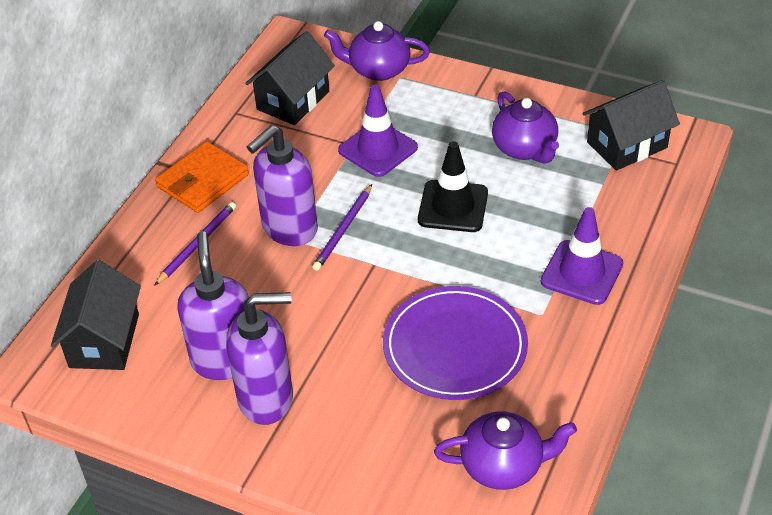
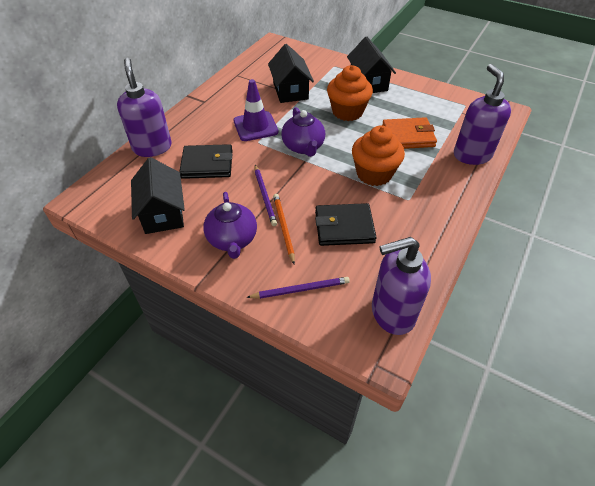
black traffic cone: [418,141,488,232] = 1 -> none = 0
black wallet: none = 0 -> [179,144,233,179] [315,203,376,246] = 2
orange cupcake: none = 0 -> [327,65,373,121] [352,125,405,186] = 2
orange pencil: none = 0 -> [273,194,295,264] = 1
purple plate: [383,286,528,400] = 1 -> none = 0
purple teapot: [324,21,430,81] [434,411,577,490] [492,91,559,164] = 3 -> [203,192,257,259] [281,107,325,157] = 2
purple traffic cone: [338,84,418,177] [540,207,623,305] = 2 -> [233,79,279,141] = 1

